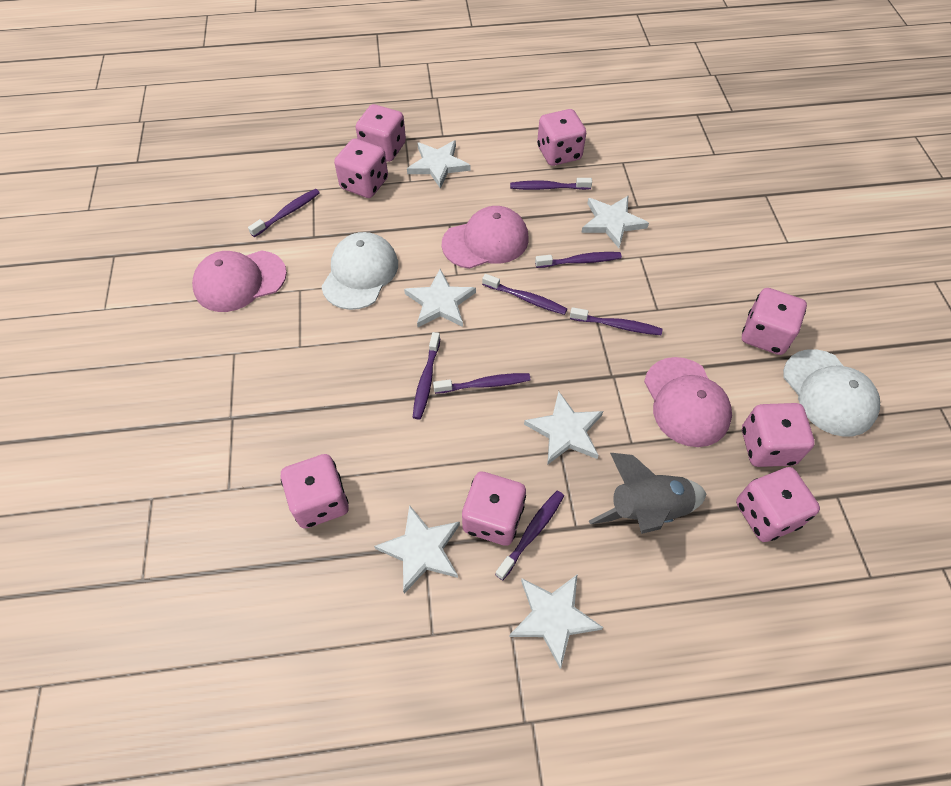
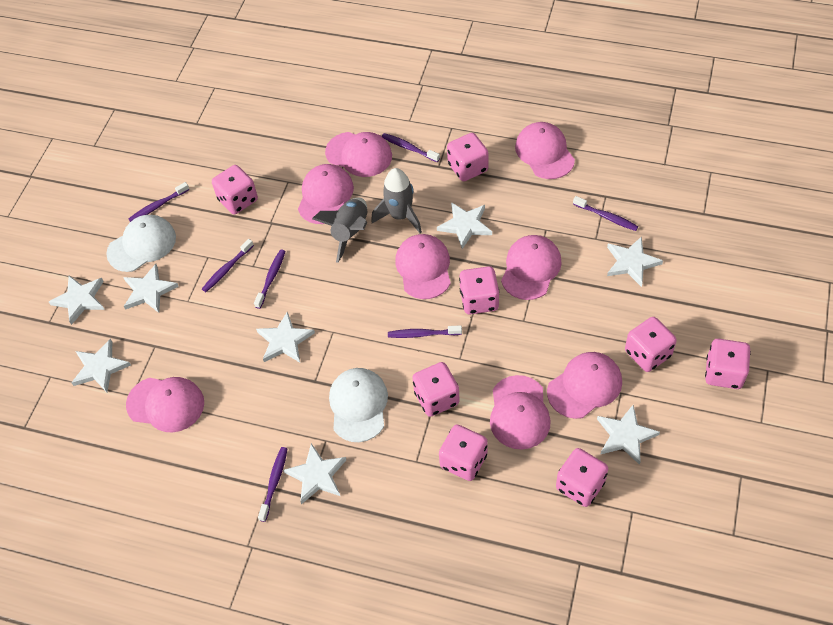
grey rocket: [589,453,706,534] = 1 -> [312,198,367,263] [371,168,422,233] = 2
pink cap: [192,250,287,312] [442,206,529,269] [644,357,732,447] = 3 -> [126,377,204,432] [298,164,354,224] [325,132,392,177] [395,234,451,299] [490,375,551,450] [501,235,562,300] [515,122,575,179] [547,352,622,419] = 8
purple toothbrush: [248,189,320,237] [413,332,440,419] [433,373,530,394] [482,274,567,315] [495,490,564,580] [510,178,592,190] [535,252,622,268] [570,307,663,335] = 8 -> [128,182,189,222] [202,239,254,292] [254,249,286,309] [258,447,287,522] [382,133,440,162] [388,325,462,338] [573,196,638,231] = 7
white star: [374,505,460,594] [404,269,476,327] [407,140,470,188] [509,575,603,669] [524,391,603,465] [581,195,649,248] = 6 -> [49,276,105,325] [72,339,131,392] [123,264,179,313] [256,311,315,362] [283,443,346,504] [437,202,492,249] [597,405,660,465] [607,236,663,287] = 8

